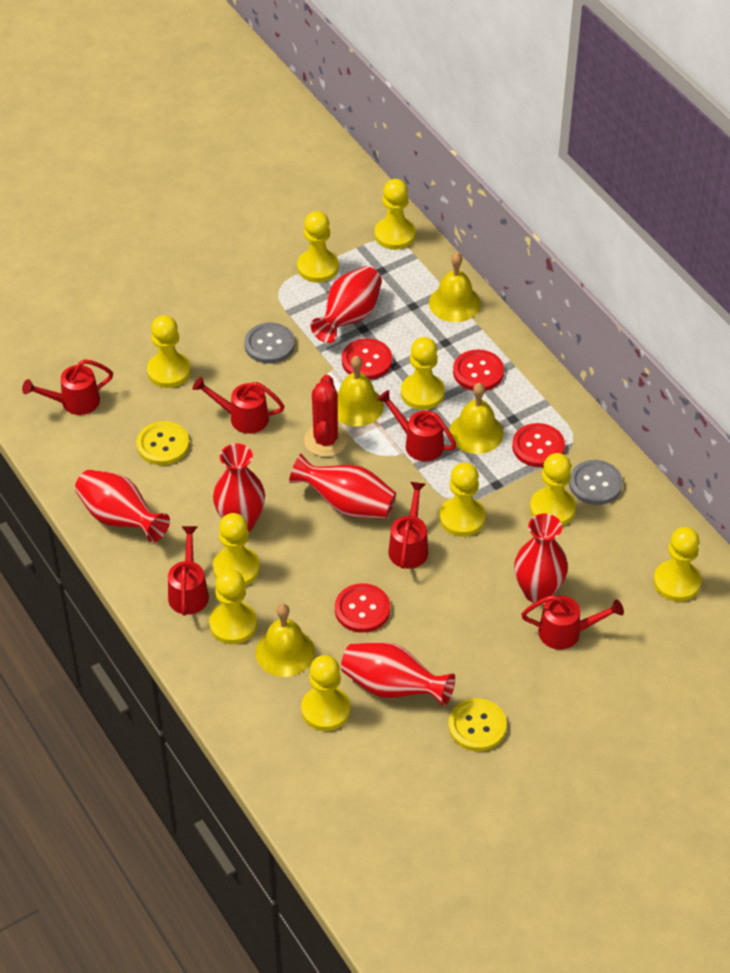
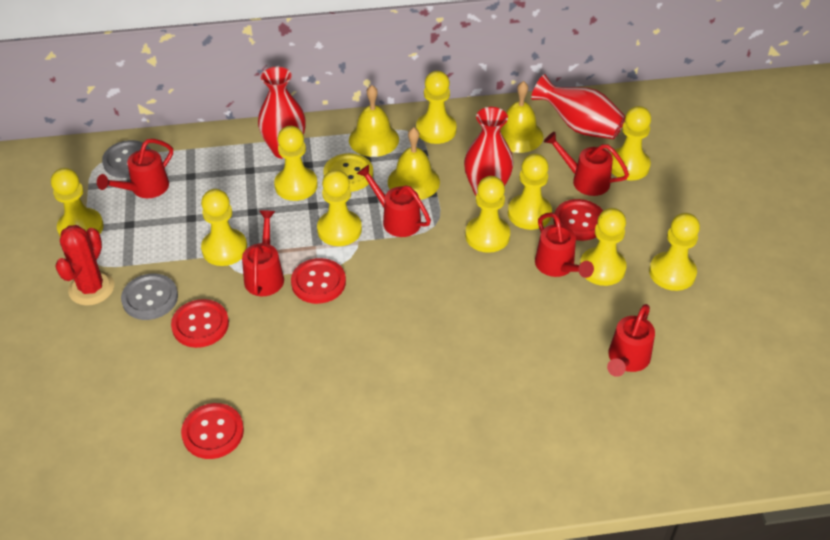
red vase: [75,470,170,542] [213,443,265,532] [289,454,396,519] [310,266,382,343] [341,642,455,706] [514,513,568,603] = 6 -> [258,67,306,159] [464,107,514,196] [531,74,625,139] = 3
yellow bell: [256,604,315,677] [337,356,384,426] [429,252,481,322] [449,383,504,454] = 4 -> [349,85,399,157] [388,127,440,200] [500,81,543,153] = 3
yellow button: [136,421,189,465] [448,698,507,751] = 2 -> [323,153,373,192] = 1

